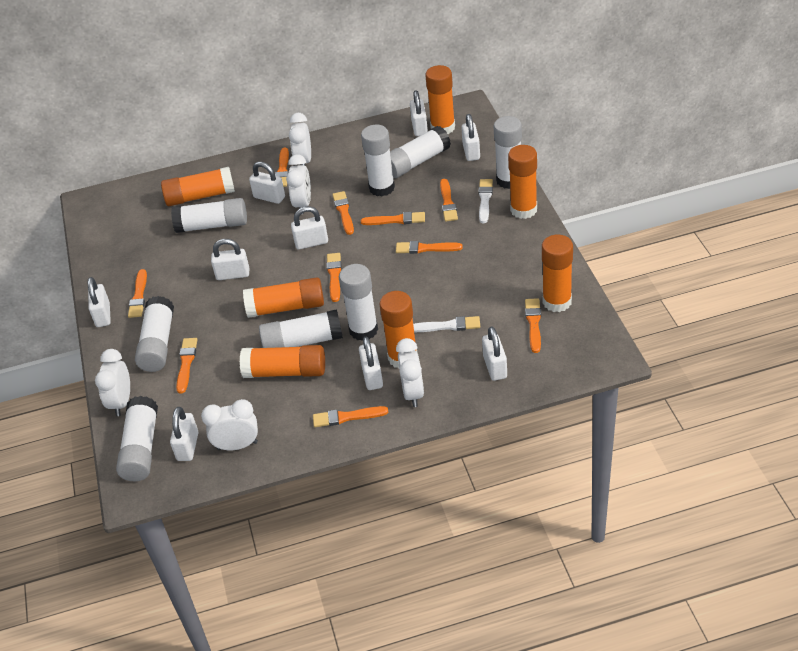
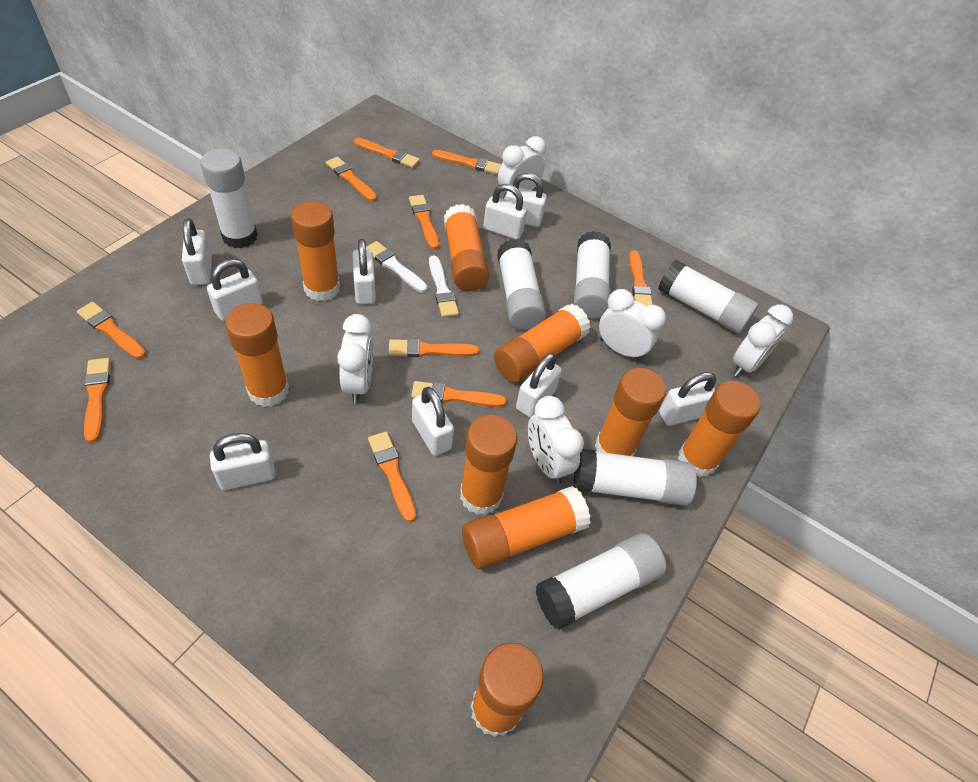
orange glue stick: [161,167,235,206] [240,345,325,378] [243,277,324,318] [379,291,417,368] [426,65,455,134] [508,145,537,219] [542,235,573,312] = 7 -> [225,303,289,407] [291,201,340,301] [444,204,489,291] [460,415,517,515] [462,486,591,569] [470,643,544,737] [494,304,591,383] [595,368,666,456] [678,381,761,477] = 9
white glue stick: [116,396,158,481] [135,296,174,372] [171,198,247,233] [259,309,343,348] [339,264,378,341] [361,125,395,196] [390,126,451,178] [494,116,522,189] = 8 -> [201,148,258,248] [497,239,546,330] [536,533,666,630] [573,231,611,319] [573,449,697,506] [658,260,758,334] = 6

